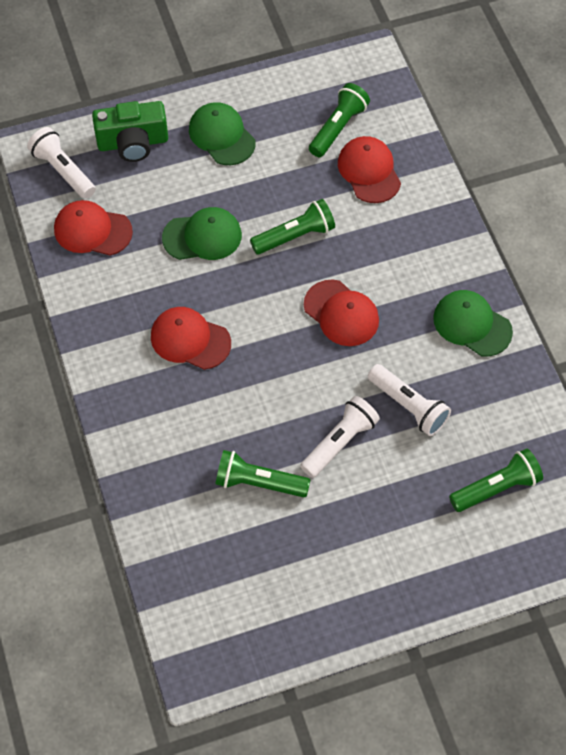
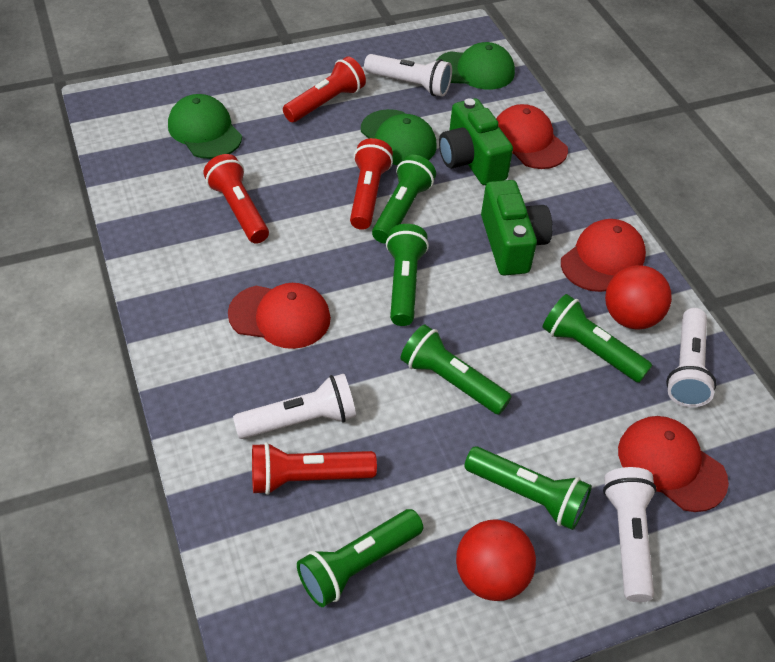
green camera: [92,101,168,162] = 1 -> [439,98,513,185] [481,180,553,276] = 2
green flashlight: [215,450,310,498] [250,199,335,255] [309,83,370,157] [449,448,543,512] = 4 -> [297,509,423,607] [372,155,436,244] [386,224,429,326] [400,324,512,415] [464,446,592,530] [542,294,652,383] = 6
red ball: none = 0 -> [456,519,536,601] [605,265,672,330] = 2
red flashlight: none = 0 -> [203,154,269,244] [252,442,377,495] [283,56,366,122] [350,138,393,230] = 4
white flashlight: [27,127,96,199] [300,396,380,478] [368,364,451,436] = 3 -> [233,374,356,439] [364,54,452,97] [603,467,657,602] [666,308,716,407] = 4

